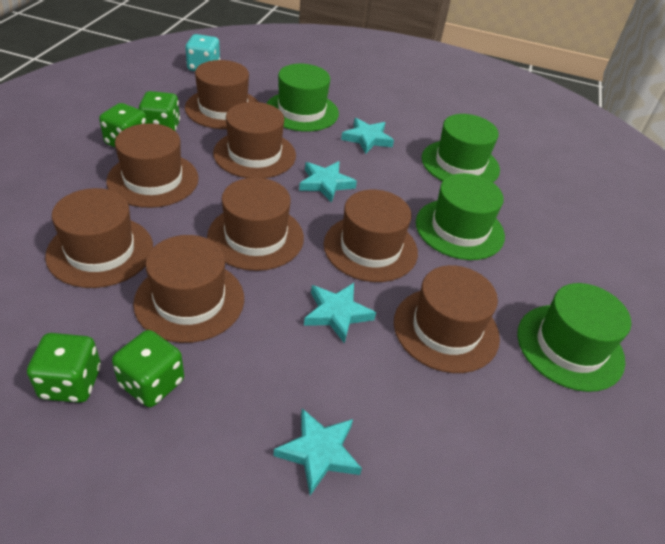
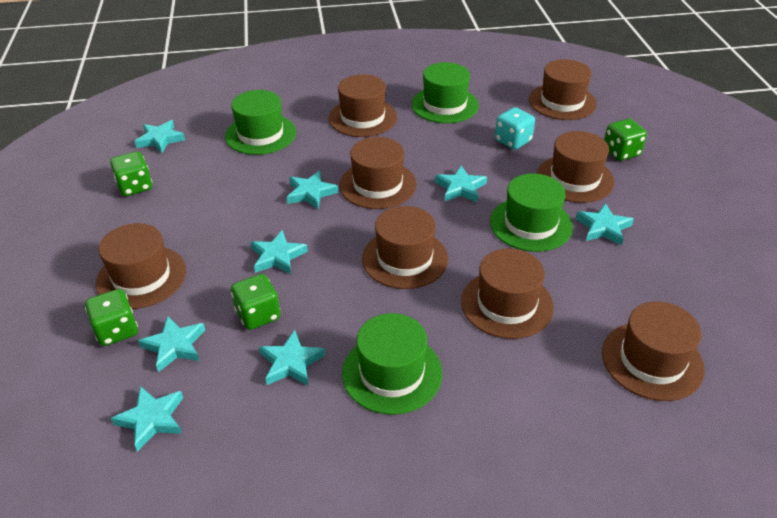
turquoise star: [273,408,362,495] [299,161,357,203] [304,283,376,344] [341,118,394,154] = 4 -> [111,386,183,452] [134,120,185,153] [138,316,205,372] [250,230,308,274] [259,330,325,386] [287,171,338,209] [435,166,487,203] [576,203,634,246] = 8

